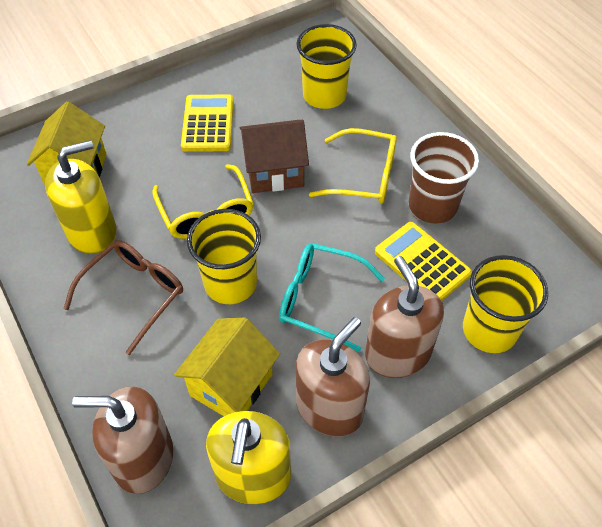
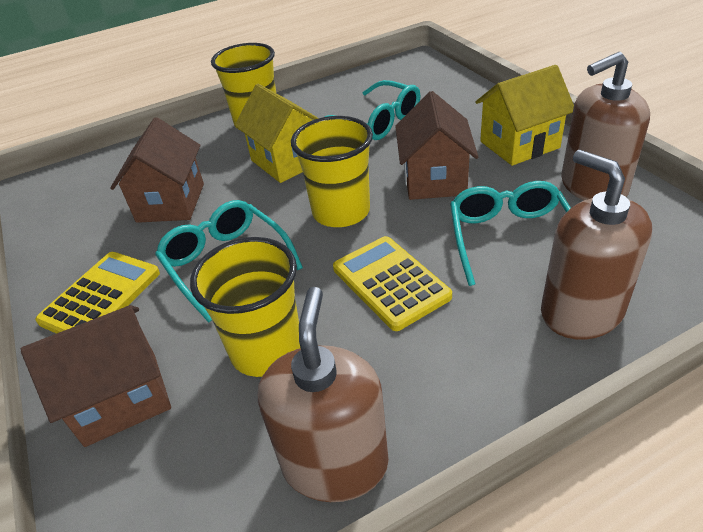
brown cup: [409,132,479,224] = 1 -> none = 0
brown glasses: [63,240,183,355] = 1 -> none = 0
brown house: [239,120,309,193] = 1 -> [21,305,171,447] [110,117,204,223] [395,91,478,200] = 3
turquoise glasses: [279,243,385,352] = 1 -> [155,200,303,323] [325,80,420,140] [450,181,571,286] = 3
yellow glasses: [152,164,254,239] [309,128,397,204] = 2 -> none = 0
yellow soap dispenser: [45,140,117,254] [206,411,291,504] = 2 -> none = 0

